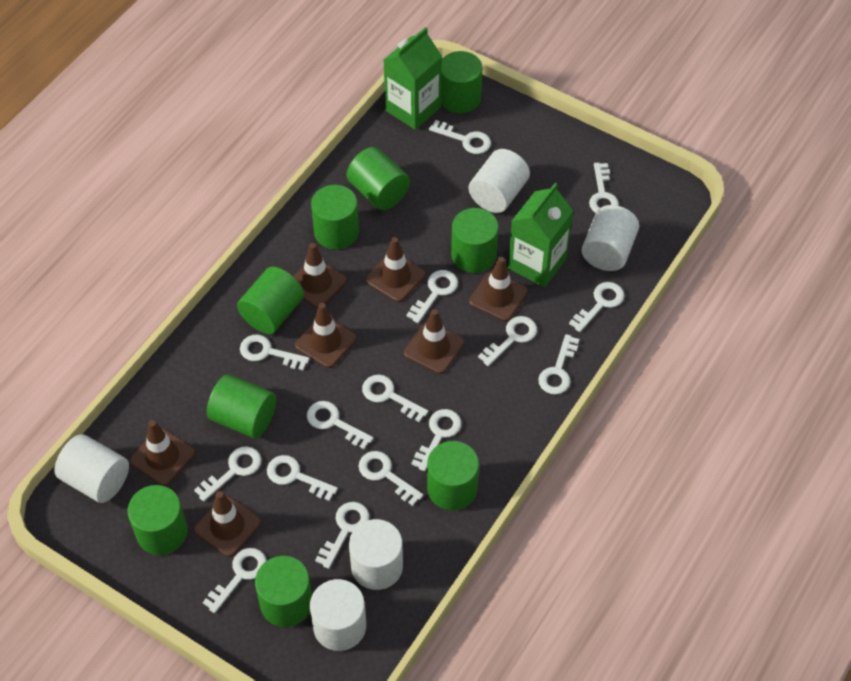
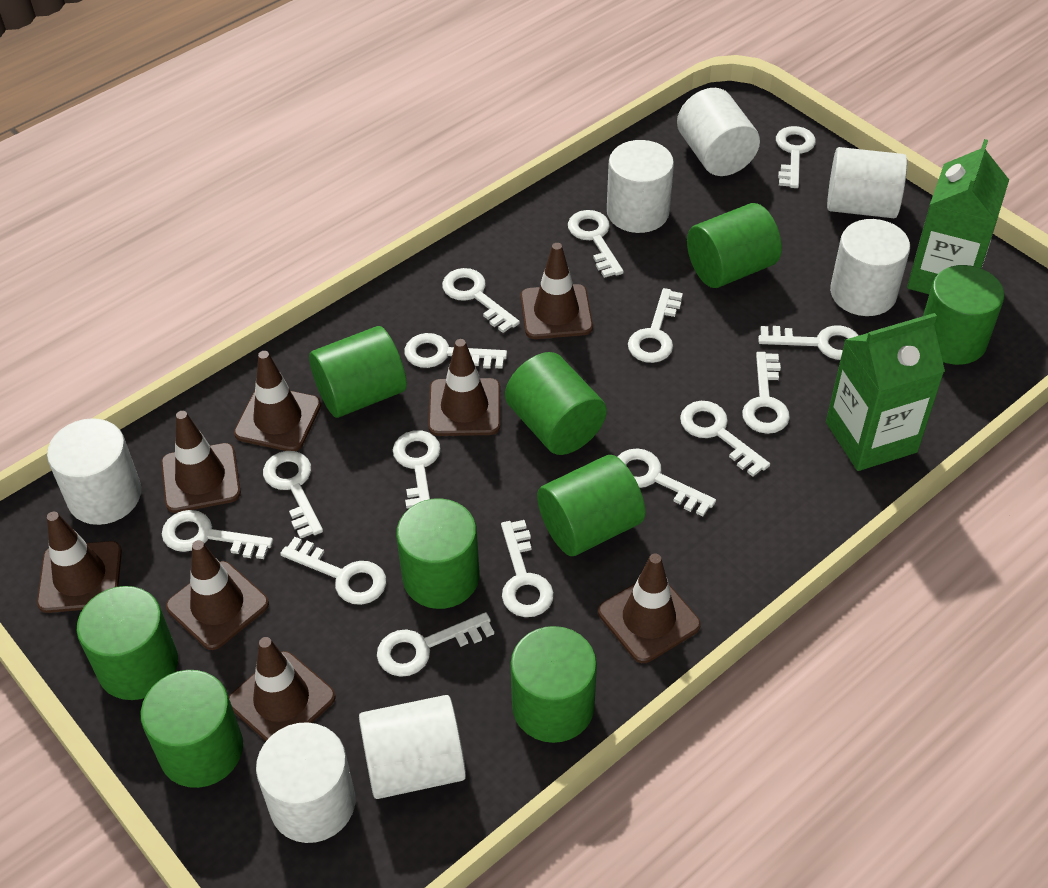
brown traffic cone: [130,420,195,486] [194,491,261,557] [293,243,347,308] [295,303,356,368] [366,237,425,302] [404,309,464,374] [469,257,528,321] = 7 -> [37,512,122,613] [161,411,241,513] [166,540,269,650] [229,637,336,741] [234,351,321,451] [428,339,500,436] [521,243,593,339] [598,554,701,663] = 8
white cylinder: [54,434,129,503] [310,579,366,651] [349,519,403,590] [469,149,530,213] [582,205,639,271] = 5 -> [47,418,141,525] [256,722,356,843] [359,695,466,799] [607,140,674,233] [677,88,760,176] [827,147,907,218] [830,219,910,316] = 7

